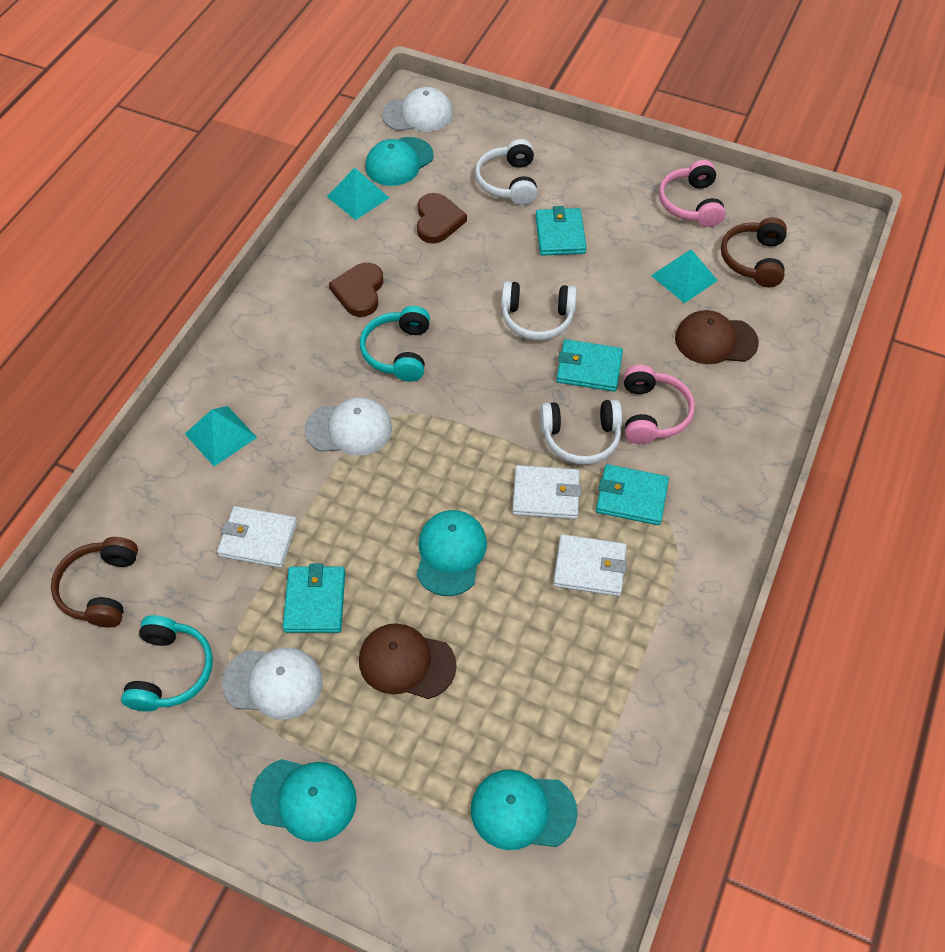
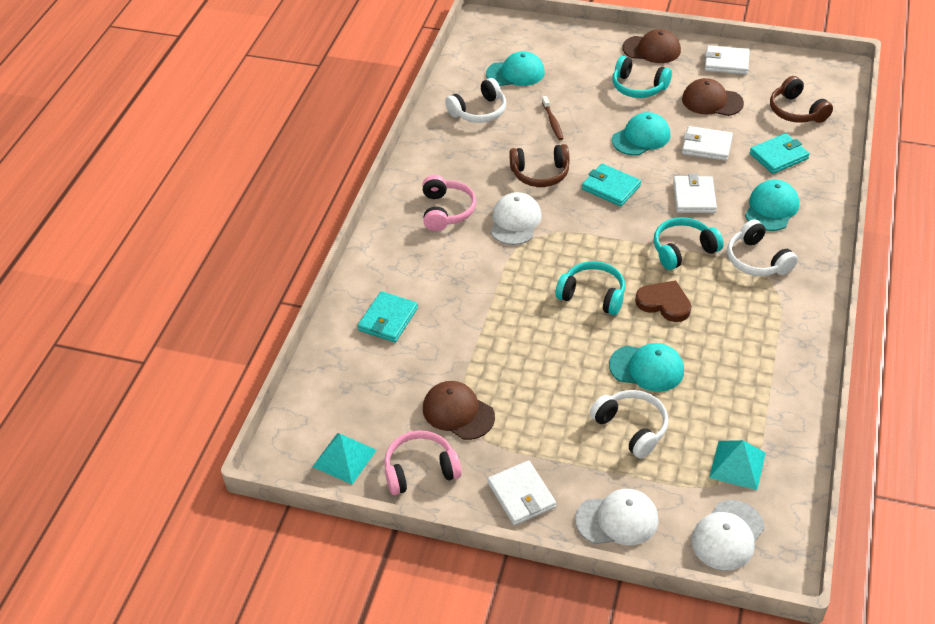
brown cap: [359,623,457,699] [675,310,759,364] = 2 -> [423,381,495,440] [622,29,681,63] [682,78,744,116] = 3
brown heart: [329,263,383,317] [417,193,467,243] = 2 -> [635,280,691,322] = 1
brown toothbrush: none = 0 -> [542,96,564,140] = 1
turquoise headphones: [121,615,213,712] [360,306,430,382] = 2 -> [555,261,625,315] [613,56,672,98] [654,217,724,270] = 3
turquoise pyramid: [185,406,257,466] [327,168,389,220] [651,249,718,303] = 3 -> [312,433,377,484] [709,440,766,490] = 2
turquoise wallet: [283,564,345,633] [536,206,587,256] [556,339,623,392] [596,464,669,525] = 4 -> [358,291,418,342] [582,163,641,206] [750,133,810,174] = 3
white wallet: [217,506,297,568] [512,465,581,519] [553,534,627,596] = 3 -> [488,460,556,526] [673,174,717,213] [682,126,733,161] [705,45,750,75] = 4

